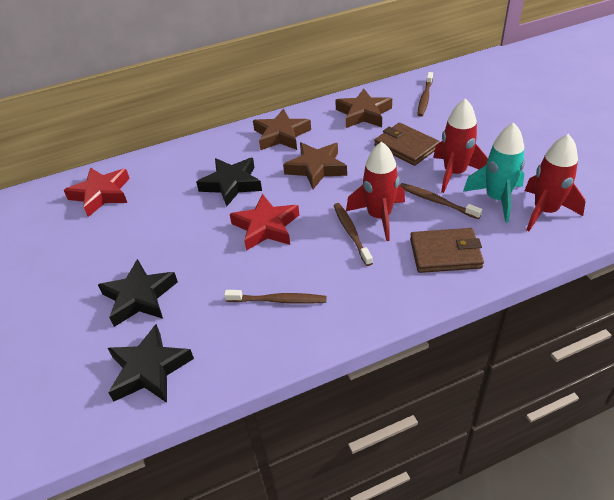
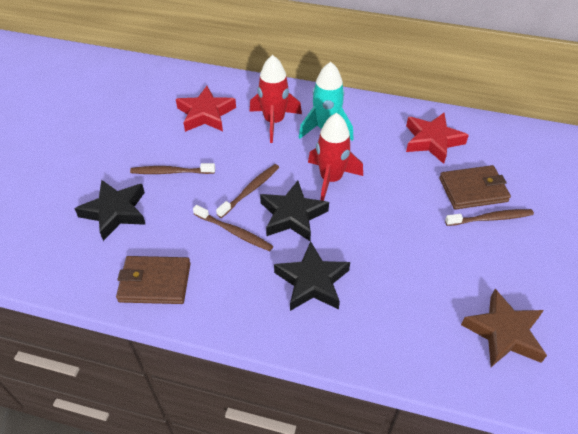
brown star: [253,109,311,150] [283,142,347,189] [335,89,392,128] = 3 -> [461,289,547,367] = 1
red rocket: [346,142,405,241] [433,98,488,193] [525,134,586,231] = 3 -> [249,55,302,143] [308,113,363,201] = 2

